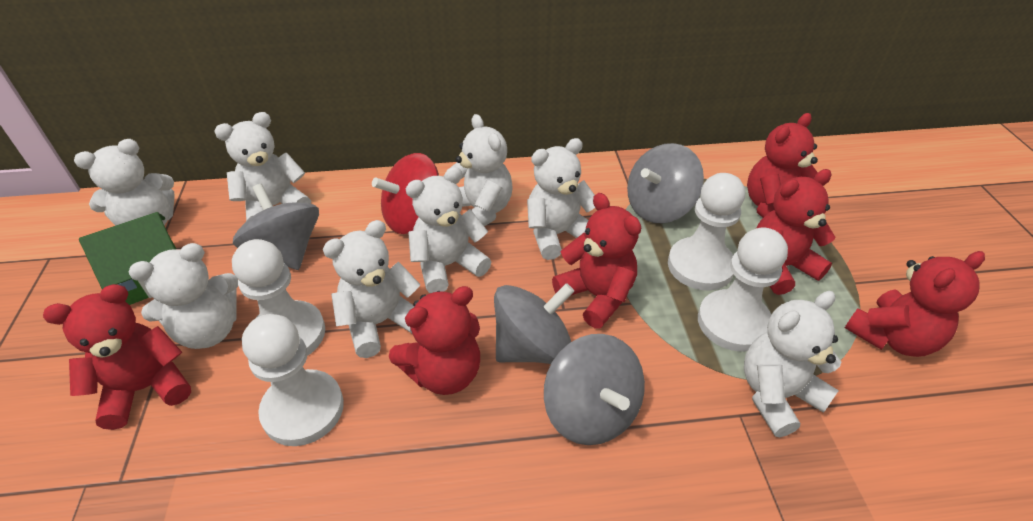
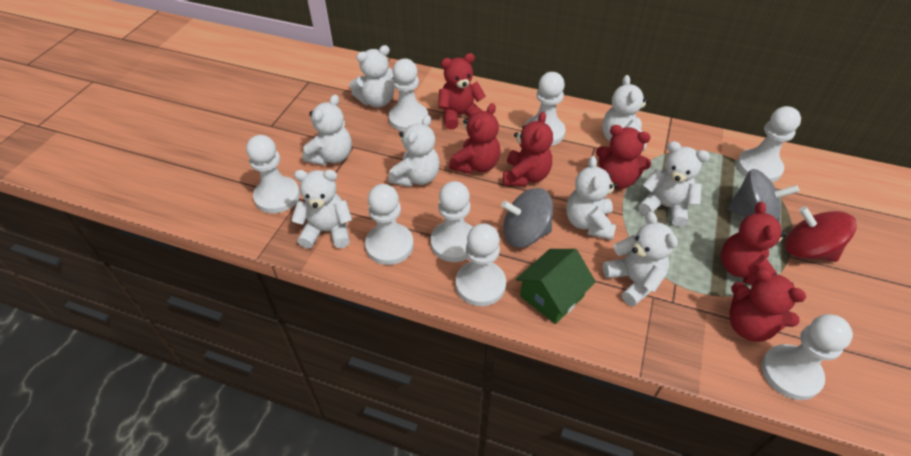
grey spinning top: [233,184,319,270] [494,283,574,364] [544,334,645,445] [627,143,704,223] = 4 -> [501,188,553,247] [727,169,799,221] = 2
white pawn: [232,239,325,356] [242,314,344,446] [668,173,745,290] [698,227,788,352] = 4 -> [246,135,300,213] [365,184,414,265] [389,59,428,132] [431,181,472,262] [456,223,506,306] [525,72,565,146] [737,106,801,182] [761,314,853,400] = 8

